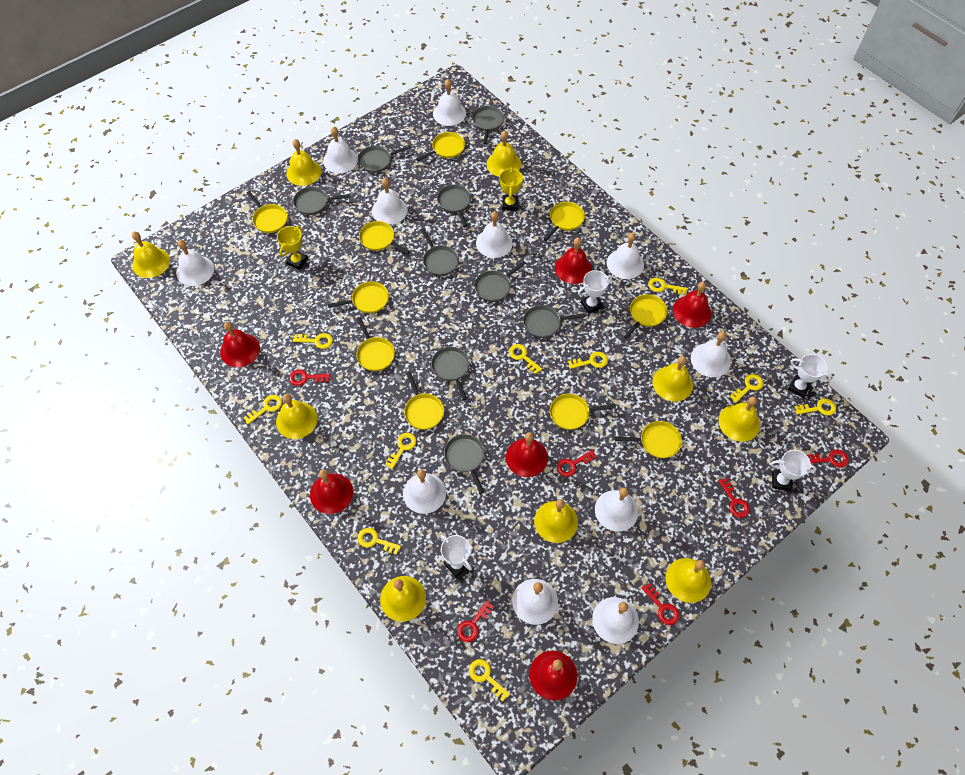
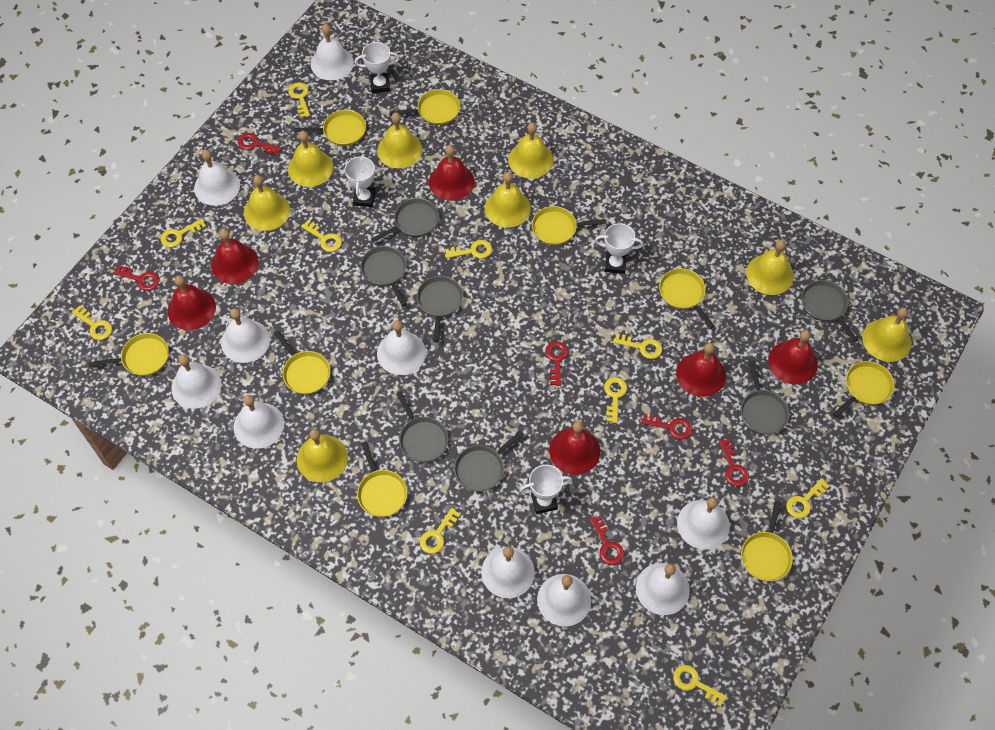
grey pan: [293,187,350,215] [358,145,411,173] [421,229,459,276] [431,347,470,400] [437,184,471,227] [444,434,485,494] [472,106,504,144] [474,261,526,302] [523,305,585,338] = 9 -> [360,246,407,306] [371,198,439,242] [396,392,448,462] [417,276,463,342] [454,431,524,492] [741,361,789,435] [801,280,858,342] = 7
white bell: [176,240,214,286] [323,126,358,173] [372,178,408,225] [403,469,446,514] [433,79,466,126] [476,211,513,258] [512,579,558,625] [592,597,639,644] [595,487,639,531] [607,233,644,279] [691,332,731,377] = 11 -> [171,355,221,409] [194,150,240,206] [221,308,270,363] [234,395,284,449] [311,24,354,80] [377,320,426,375] [481,546,535,598] [537,574,591,627] [636,563,690,615] [677,497,730,550] = 10
yellow bell: [132,232,170,278] [276,394,318,439] [286,139,321,186] [380,576,426,622] [486,131,521,177] [534,499,578,543] [652,356,693,402] [665,558,711,603] [719,396,760,442] = 9 -> [244,175,290,231] [288,131,333,187] [297,429,348,482] [377,112,422,168] [485,172,531,228] [508,122,553,178] [746,240,794,295] [862,307,912,362] = 8
yellow pan: [247,191,288,233] [328,281,389,313] [356,318,395,371] [359,221,410,254] [404,372,444,430] [416,132,465,161] [544,202,585,241] [550,394,616,430] [615,421,682,458] [624,294,667,339] = 10 -> [88,333,169,376] [274,330,330,394] [294,110,366,146] [357,441,407,517] [390,89,460,125] [532,206,606,245] [659,268,715,329] [741,501,793,581] [833,361,894,418] = 9
yellow trophy: [277,226,308,270] [500,167,523,210] = 2 -> none = 0

